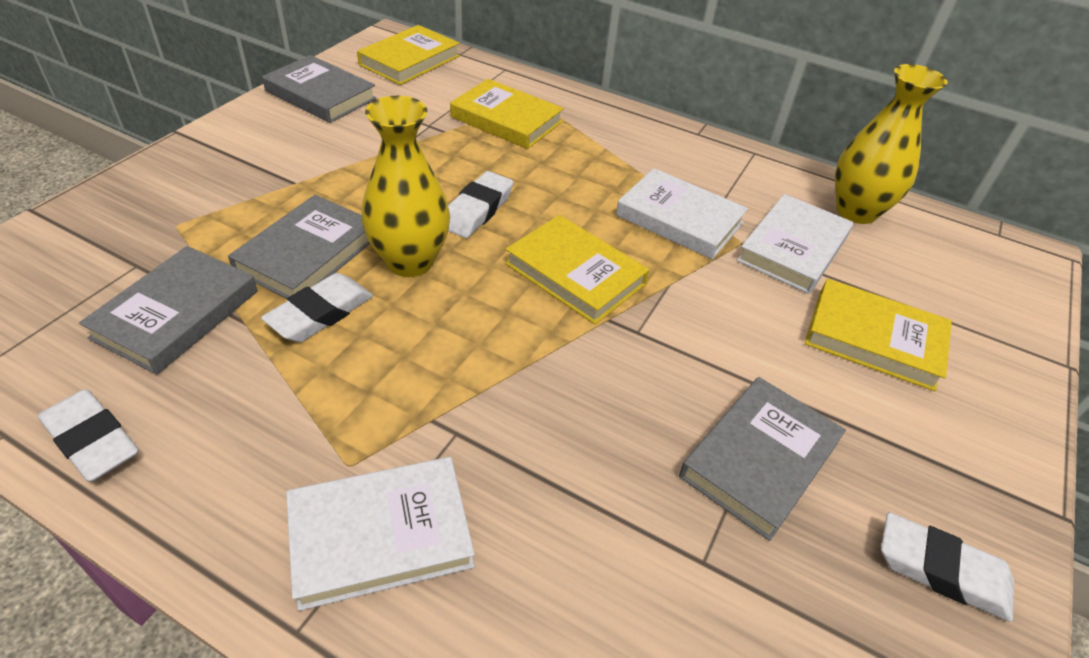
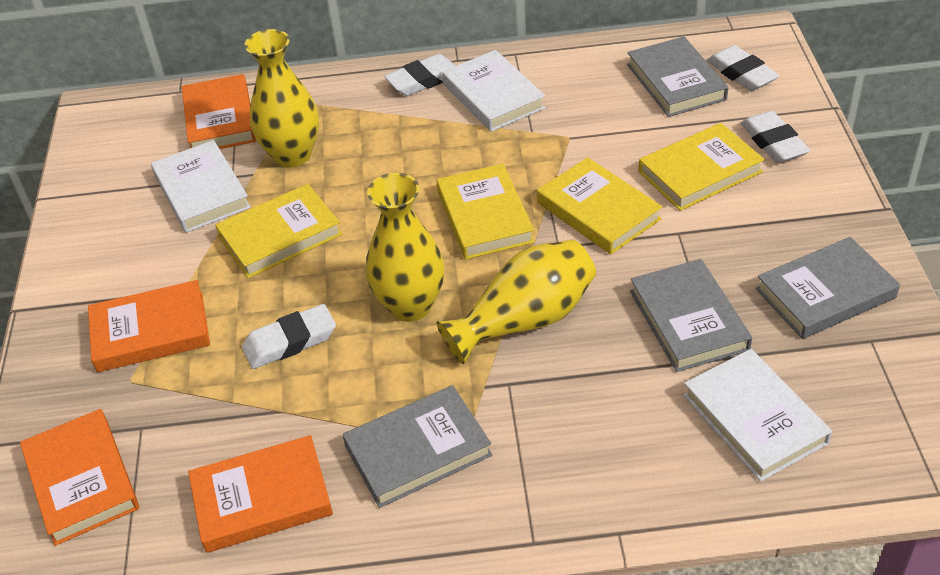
orange book: none = 0 -> [20,409,139,546] [88,280,210,372] [182,74,256,149] [188,435,333,553] = 4
yellow vase: [362,96,450,277] [835,64,948,224] = 2 -> [245,29,319,168] [366,173,445,322] [437,240,596,364] = 3

